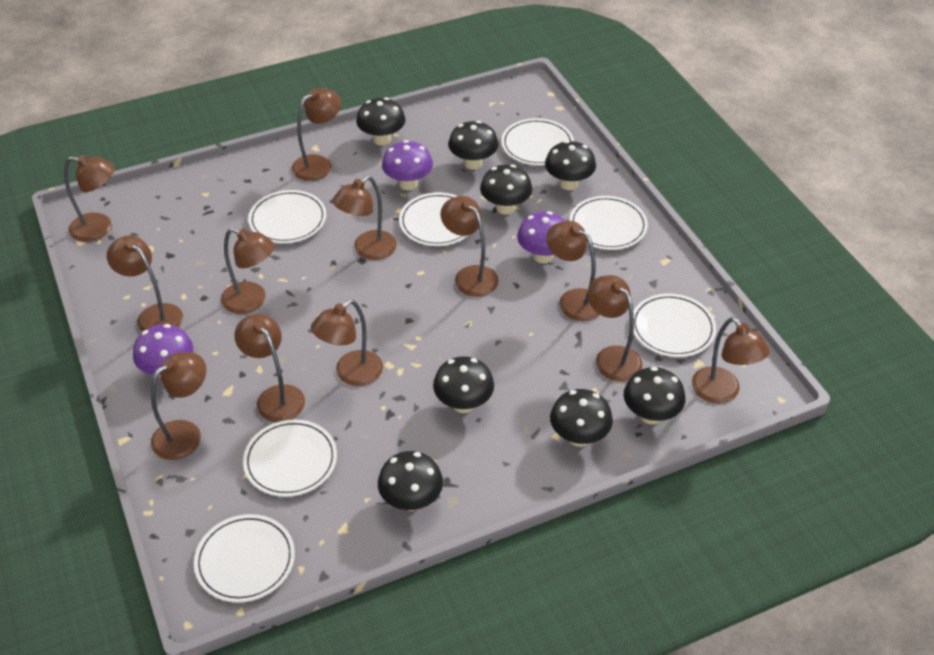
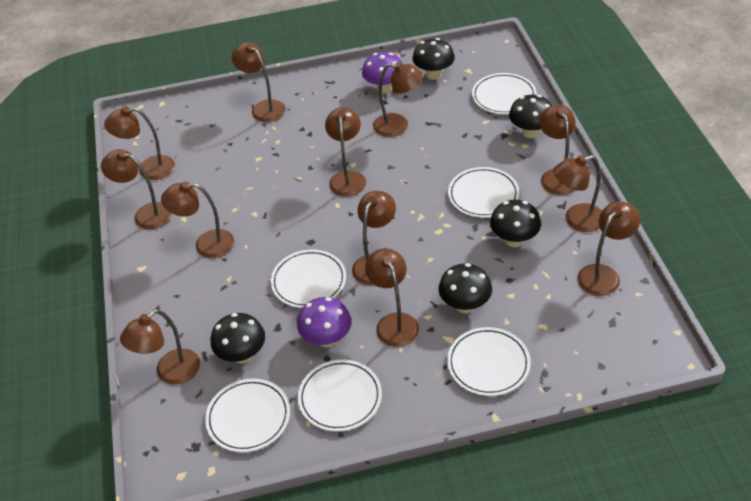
black mushroom: [356,97,405,145] [378,451,443,511] [433,356,494,413] [448,121,499,170] [480,165,532,215] [545,140,596,190] [550,389,613,447] [624,367,685,424] = 8 -> [211,313,265,364] [412,38,455,80] [438,263,492,313] [490,200,541,247] [509,95,552,138] = 5
purple mushroom: [133,324,193,378] [382,140,433,190] [517,211,565,263] = 3 -> [297,297,352,347] [362,52,403,94] = 2
white plate: [194,514,295,603] [243,419,337,497] [248,190,326,243] [399,192,469,246] [501,118,574,165] [569,196,648,250] [633,294,716,357] = 7 -> [205,379,290,452] [271,249,346,308] [298,360,382,432] [447,327,531,396] [448,167,519,218] [472,73,537,114] = 6

